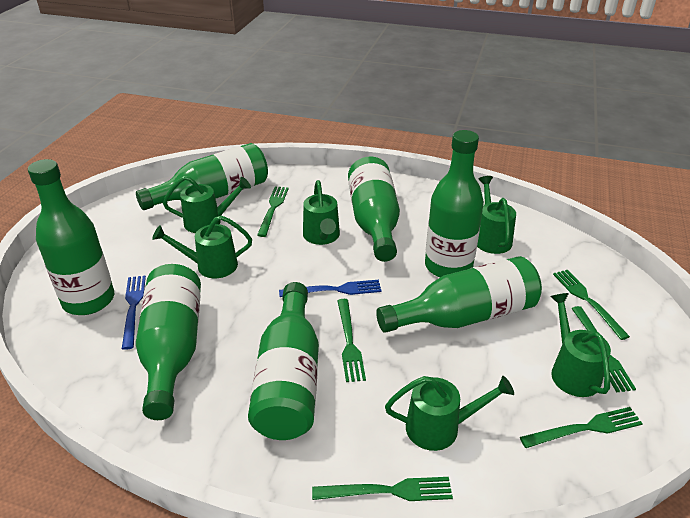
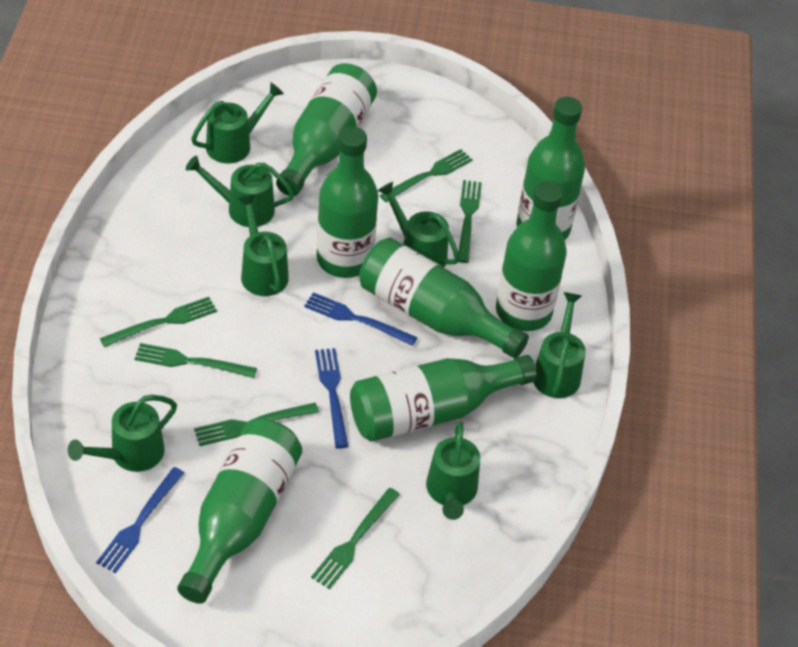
blue fork: [122,276,146,350] [279,280,382,297] = 2 -> [96,467,184,573] [304,292,417,346] [315,348,349,449] = 3
green watering can: [152,216,252,278] [163,176,251,233] [303,180,340,245] [385,376,514,451] [477,176,516,254] [550,293,611,397] = 6 -> [68,395,177,472] [186,155,294,227] [191,83,284,163] [237,195,289,296] [377,182,459,268] [426,421,480,520] [533,292,585,398] = 7

